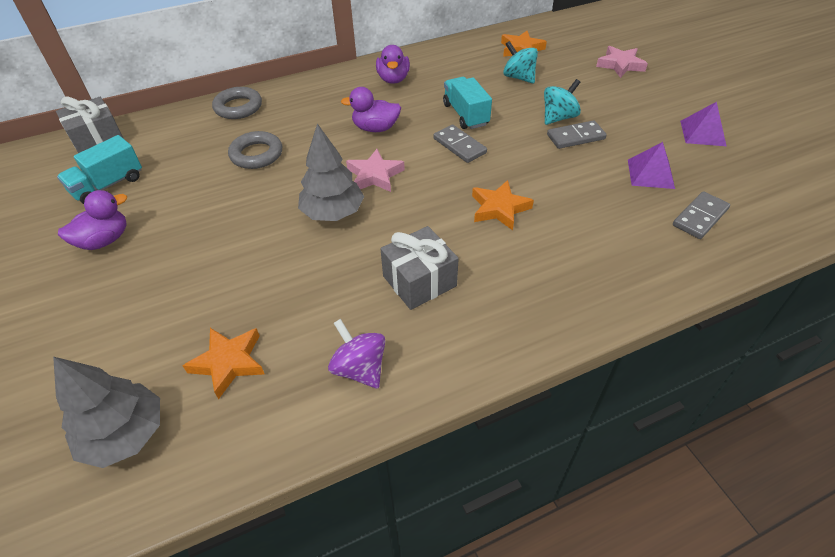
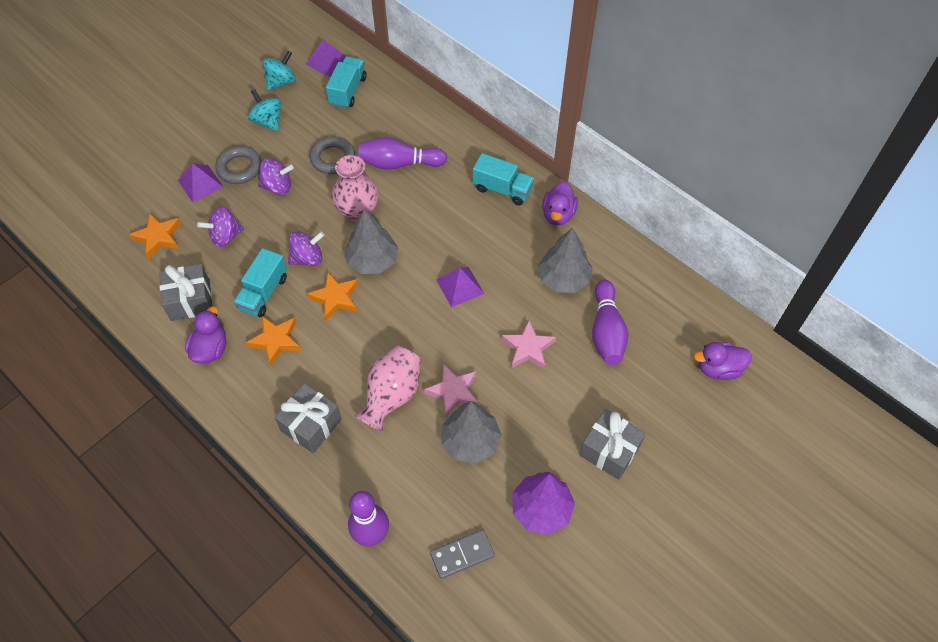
grey domino: [433,125,487,163] [547,120,607,149] [673,191,730,239] = 3 -> [430,530,495,579] = 1
grey gift: [56,97,124,153] [380,226,459,310] = 2 -> [159,264,213,321] [274,383,342,453] [580,409,646,480] = 3
grey tree: [53,357,160,468] [298,123,364,221] = 2 -> [345,209,399,274] [442,401,502,464] [538,228,593,293] = 3
pink vase: none = 0 -> [332,155,378,222] [355,346,421,432] = 2
purple bowling pin: none = 0 -> [348,491,389,546] [358,137,447,169] [592,280,628,365] = 3
purple pyramid: [628,142,675,189] [680,102,726,146] = 2 -> [178,163,223,202] [306,39,346,77] [436,266,484,307] = 3
purple spinning top: [328,319,385,389] = 1 -> [197,206,244,247] [258,158,294,195] [288,231,324,266] = 3
purple tree: none = 0 -> [512,472,575,535] = 1
turquoise truck: [57,135,142,204] [443,77,492,129] = 2 -> [233,248,287,317] [326,56,367,109] [473,153,534,205] = 3

